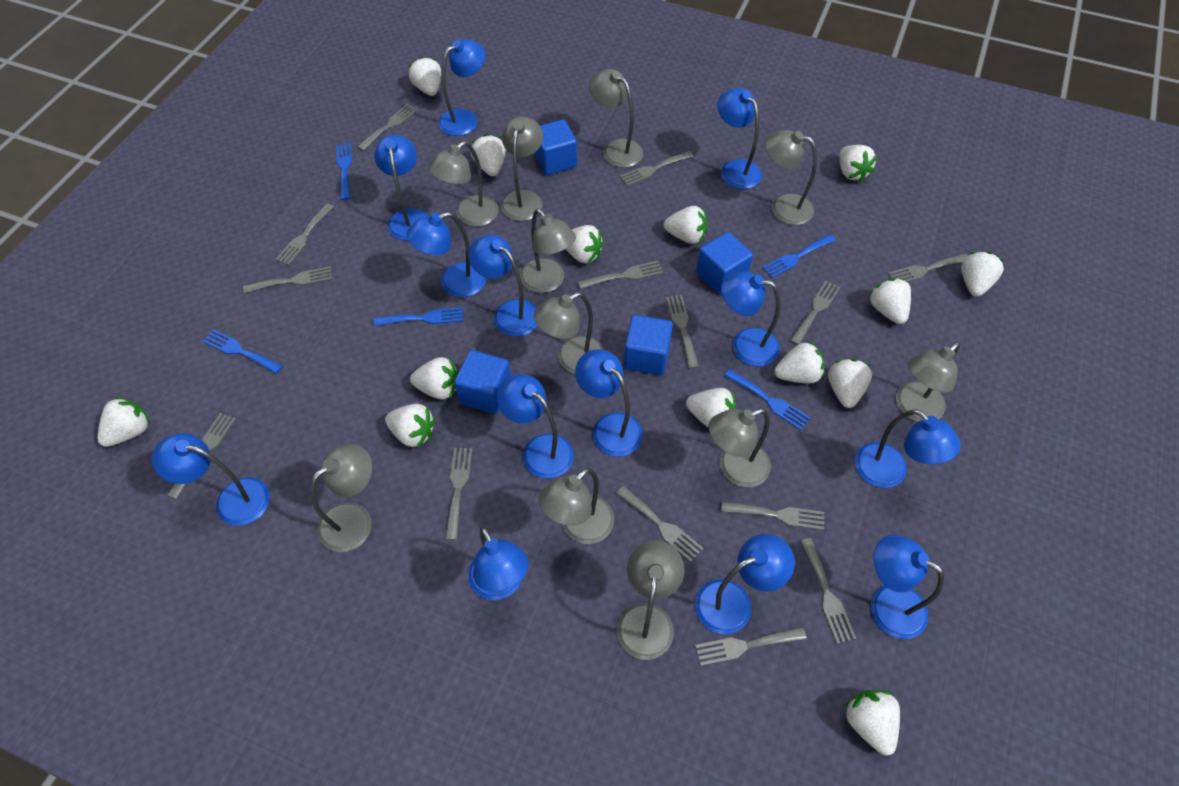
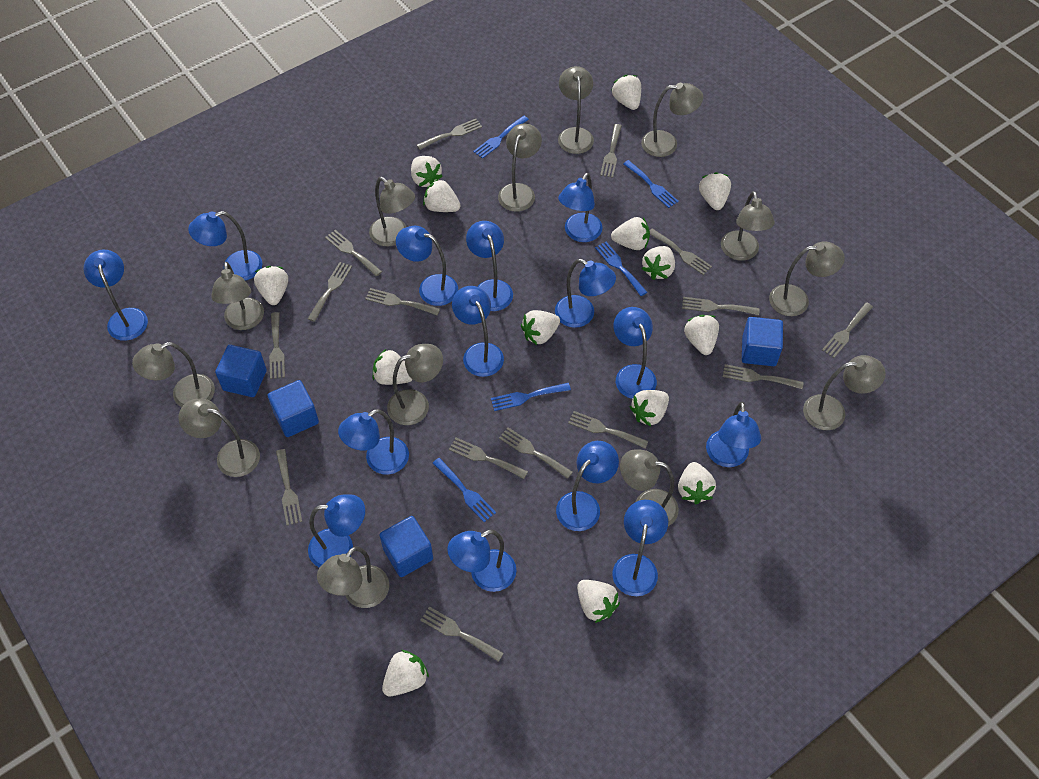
blue lamp: [152,433,270,526] [374,135,428,240] [407,212,486,297] [438,39,485,136] [468,235,537,336] [468,527,529,600] [497,374,574,479] [575,349,643,456] [695,534,795,634] [717,88,762,189] [721,272,780,367] [855,409,961,488] [871,534,944,639] = 13 -> [83,250,148,341] [188,211,263,281] [308,495,365,568] [338,409,409,475] [396,226,458,306] [447,530,517,592] [452,286,504,377] [466,221,513,311] [555,259,616,328] [556,441,619,531] [558,173,603,242] [612,500,668,596] [613,307,657,399] [706,402,761,467] = 14
grey fork: [167,413,236,499] [243,266,332,293] [276,203,334,265] [358,104,418,151] [445,448,472,540] [578,261,663,289] [616,486,703,562] [620,151,693,186] [666,295,699,369] [695,627,807,666] [721,501,824,530] [790,281,840,345] [800,538,856,644] [888,254,968,282] = 14 -> [269,312,285,379] [276,449,302,525] [308,262,352,322] [325,230,382,277] [365,288,440,316] [417,119,482,150] [420,607,504,662] [449,438,528,479] [499,428,573,479] [568,411,649,449] [600,124,622,178] [649,228,712,275] [682,297,760,315] [723,364,804,389] [822,302,873,358] = 15
grey lamp: [311,444,372,552] [429,141,499,227] [501,116,543,221] [520,209,576,293] [534,292,604,374] [539,468,614,544] [589,69,643,168] [617,540,685,660] [709,408,771,487] [765,130,817,225] [896,342,960,422] = 11 -> [132,342,215,407] [178,398,260,477] [211,262,264,330] [317,546,389,608] [369,177,415,246] [387,344,443,425] [498,124,542,212] [558,66,594,154] [620,449,679,526] [641,83,703,157] [721,191,775,261] [769,241,845,316] [803,355,886,430] = 13

